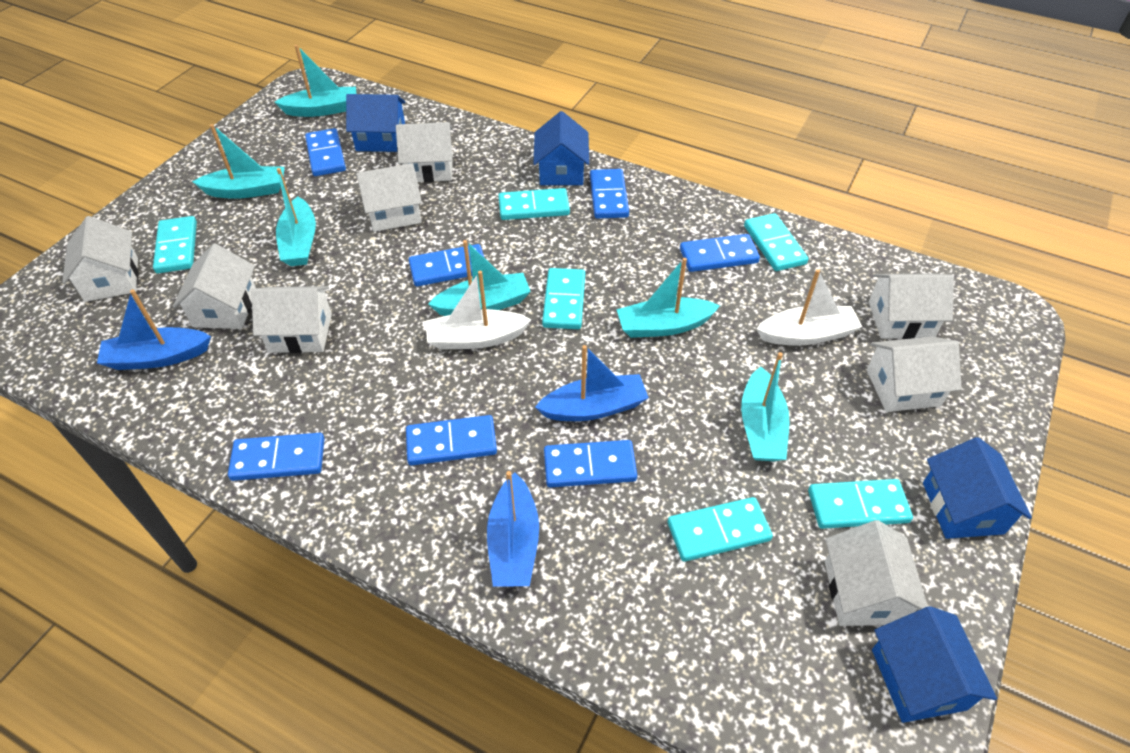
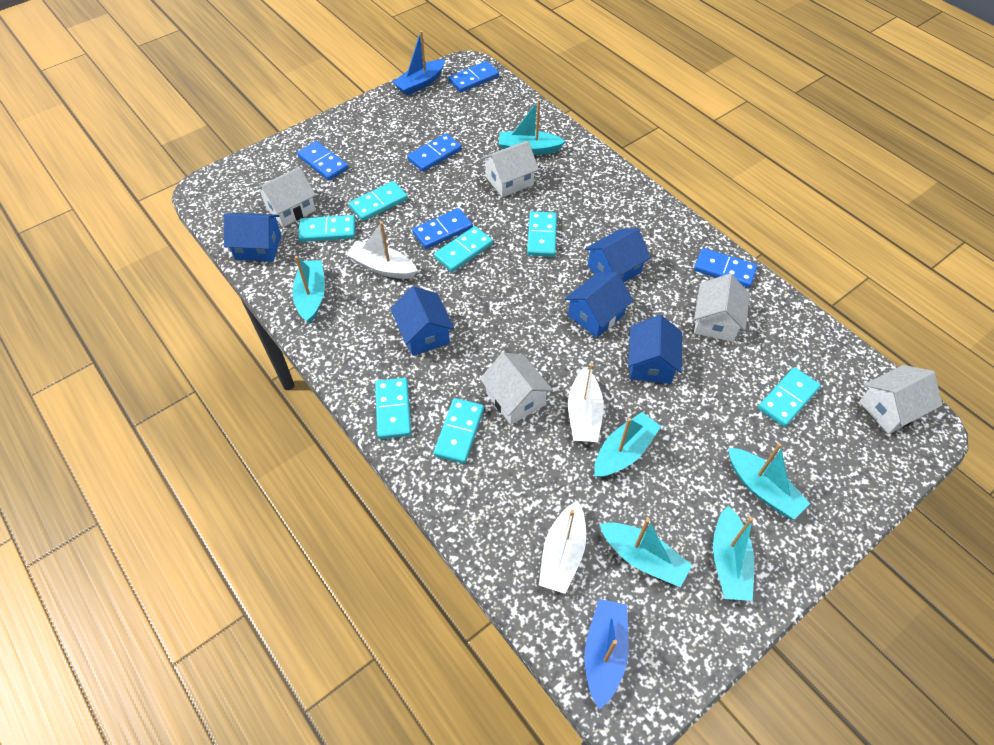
blue boat: [97,289,211,370] [487,471,539,587] [535,345,649,421] = 3 -> [393,31,445,96] [584,599,629,709] = 2
blue domino: [228,433,325,481] [305,128,346,176] [406,415,497,466] [409,244,484,286] [544,440,637,487] [590,169,629,219] [680,234,760,272] = 7 -> [297,141,348,180] [407,134,462,172] [412,208,473,249] [448,61,499,92] [694,248,758,288] = 5
blue house: [346,94,406,152] [533,111,589,185] [872,606,997,723] [923,437,1032,539] = 4 -> [224,213,281,262] [391,286,454,356] [565,272,633,338] [585,228,651,282] [628,315,682,384] = 5
turquoise domino: [153,216,197,273] [498,188,570,220] [542,268,585,329] [668,497,773,562] [744,213,808,271] [808,479,913,529] = 6 -> [298,215,355,242] [349,181,408,221] [375,378,411,439] [433,398,484,464] [434,226,493,272] [527,211,557,257] [758,367,821,427] = 7
white boat: [426,271,532,350] [756,269,862,346] = 2 -> [346,222,418,279] [539,501,586,594] [568,364,604,442] = 3
white house: [62,216,138,302] [173,244,256,329] [251,286,332,353] [356,163,422,232] [396,122,453,182] [825,520,928,626] [867,336,962,412] [869,274,954,339] = 8 -> [256,167,316,227] [480,353,553,425] [481,141,539,197] [694,273,750,342] [859,365,942,434] = 5

